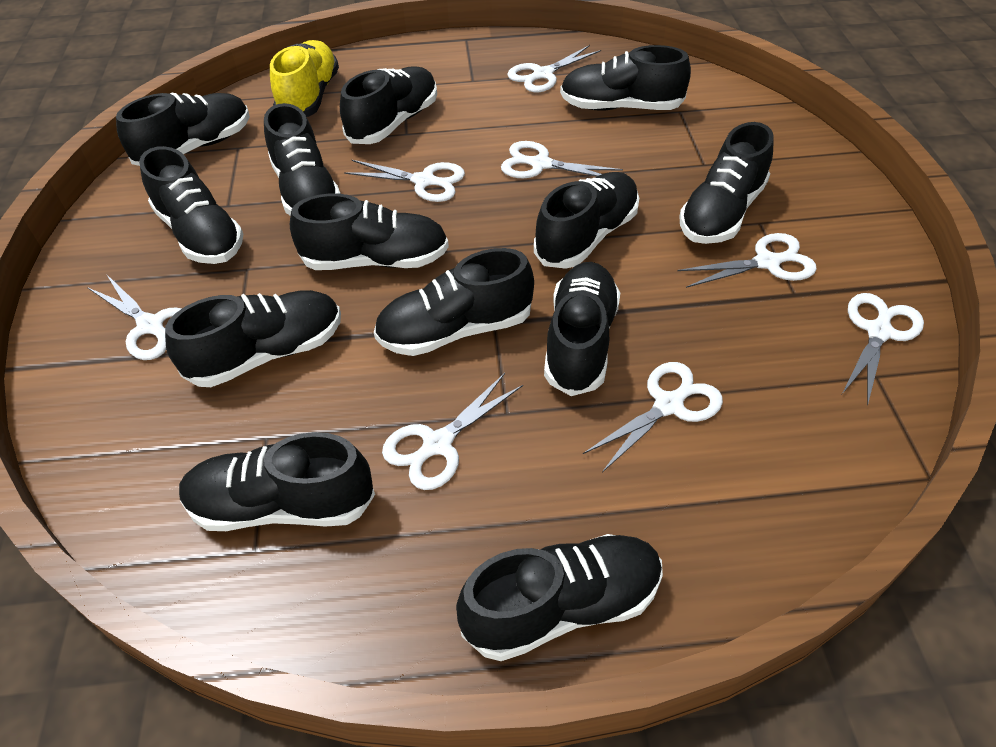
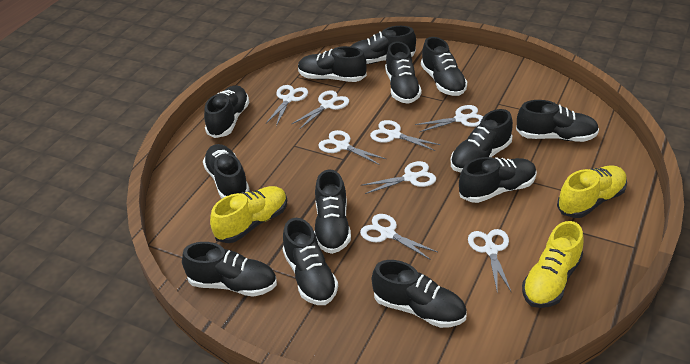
yellow shoe: [270,40,339,117] = 1 -> [210,186,287,243] [522,221,584,308] [557,165,627,218] = 3

